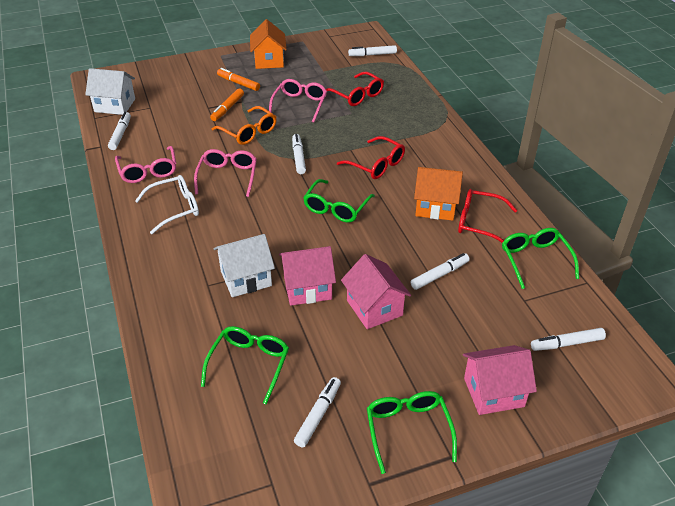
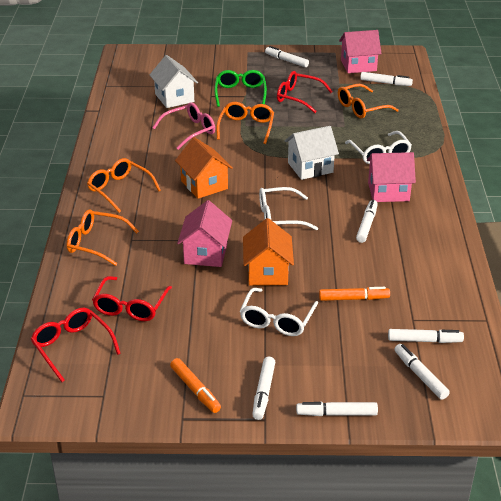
green glasses: [201,326,289,405] [303,179,375,223] [367,391,457,474] [502,228,579,289] = 4 -> [214,70,267,107] = 1
orange glasses: [212,106,277,145] = 1 -> [66,209,139,266] [87,158,161,213] [216,102,274,144] [338,84,399,118] = 4
pink glasses: [115,146,176,183] [194,149,257,197] [269,79,327,123] = 3 -> [152,102,215,150] = 1
white glasses: [135,175,199,234] = 1 -> [240,288,318,336] [259,187,318,230] [345,131,412,164] = 3
white marker: [108,112,131,150] [292,134,306,174] [294,377,341,448] [348,45,397,56] [411,253,470,290] [531,328,606,351] = 6 -> [252,357,275,420] [265,46,309,67] [296,402,378,416] [356,200,378,243] [360,72,413,86] [388,329,464,343] [394,344,450,400] = 7

